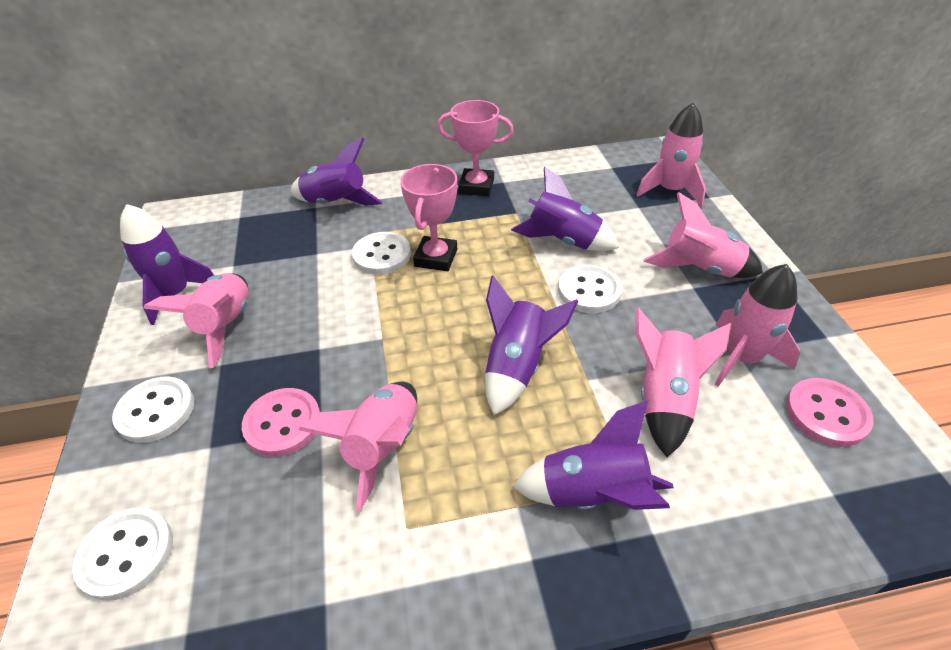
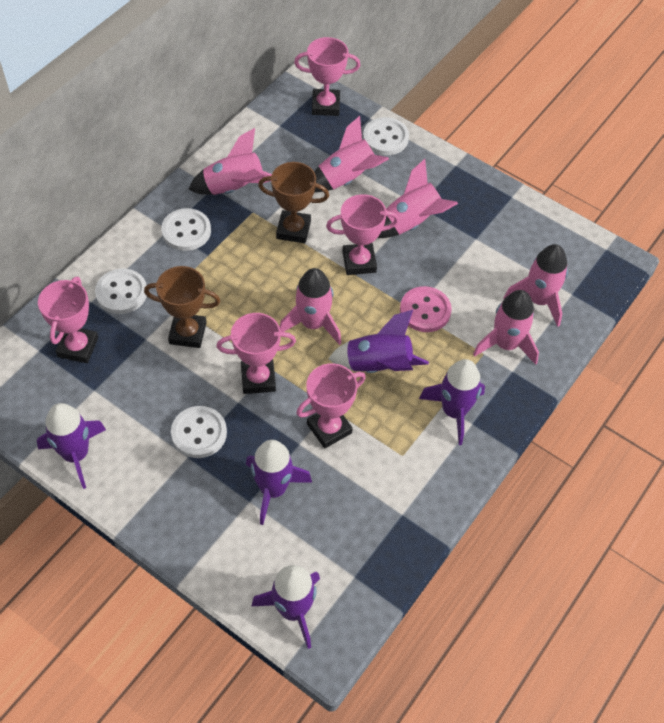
brown trophy: none = 0 -> [144,266,220,348] [258,162,329,243] = 2
pink button: [242,388,320,457] [786,378,874,447] = 2 -> [400,286,452,332] = 1
pink trophy: [400,164,457,271] [437,100,514,196] = 2 -> [38,277,98,363] [217,313,296,394] [294,37,360,116] [296,364,366,448] [326,194,399,275] = 5

